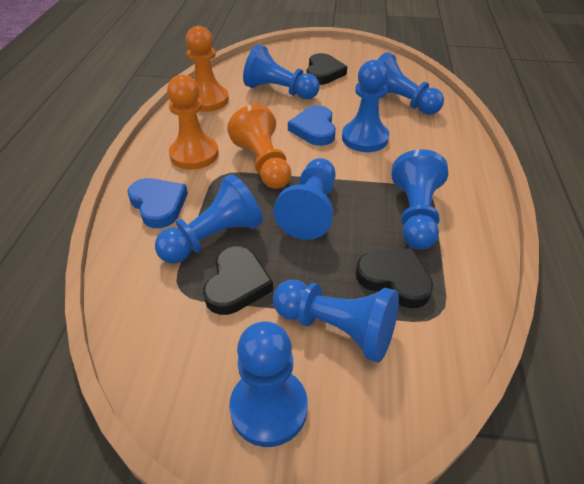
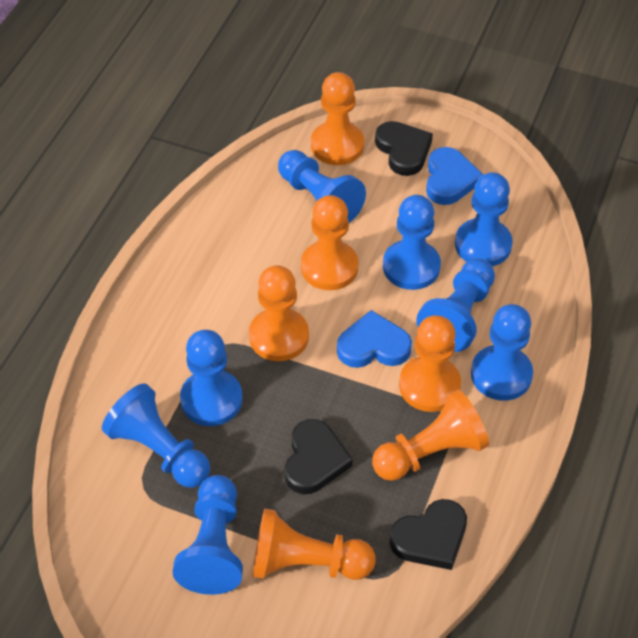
orange pawn: [167,75,219,170] [186,26,229,112] [227,104,291,189] = 3 -> [249,265,309,361] [252,509,376,580] [301,195,358,290] [311,72,364,165] [372,390,489,481] [399,315,461,412] = 6

